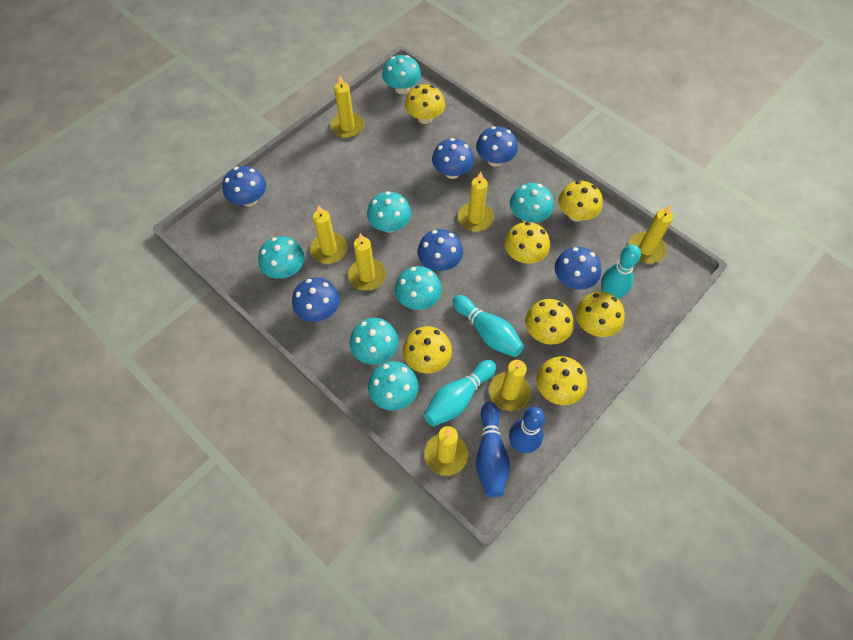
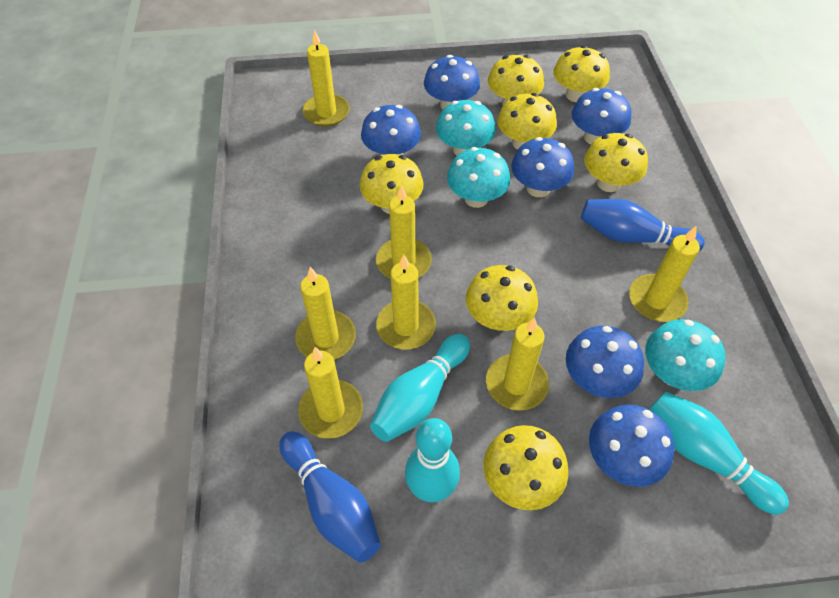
turquoise mushroom: [258,236,304,279] [349,318,399,364] [367,191,411,233] [368,361,419,410] [382,55,421,94] [395,266,442,310] [510,183,554,223] = 7 -> [436,100,496,155] [447,147,510,208] [645,319,725,391] = 3

